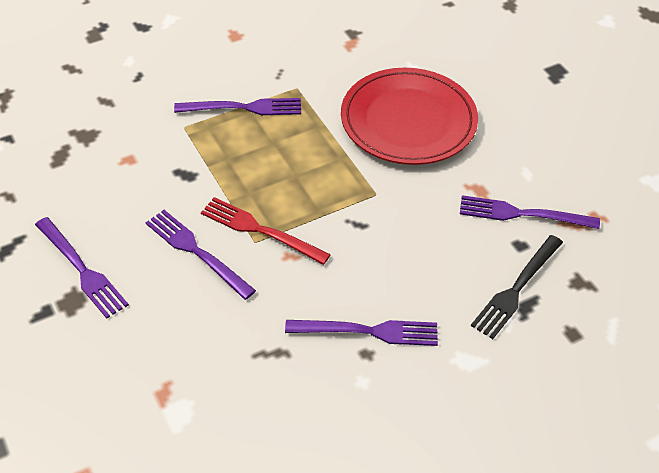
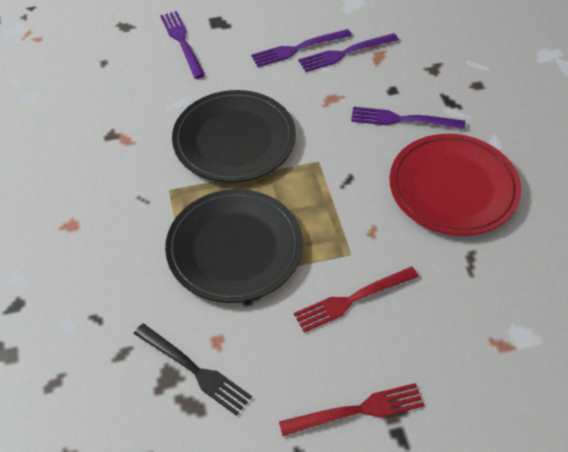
black plate: none = 0 -> [165,189,303,303] [172,90,296,183] = 2
purple fork: [35,217,129,319] [146,210,256,300] [174,98,301,115] [285,320,438,346] [460,195,600,229] = 5 -> [160,11,205,79] [251,29,352,67] [298,33,399,72] [351,107,465,129] = 4
red fork: [201,197,331,265] = 1 -> [279,383,424,436] [294,266,419,332] = 2

